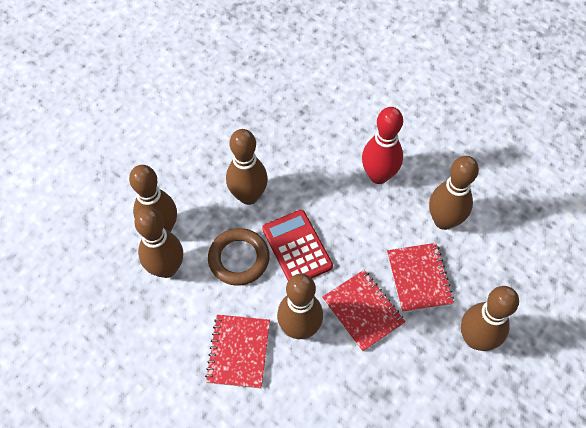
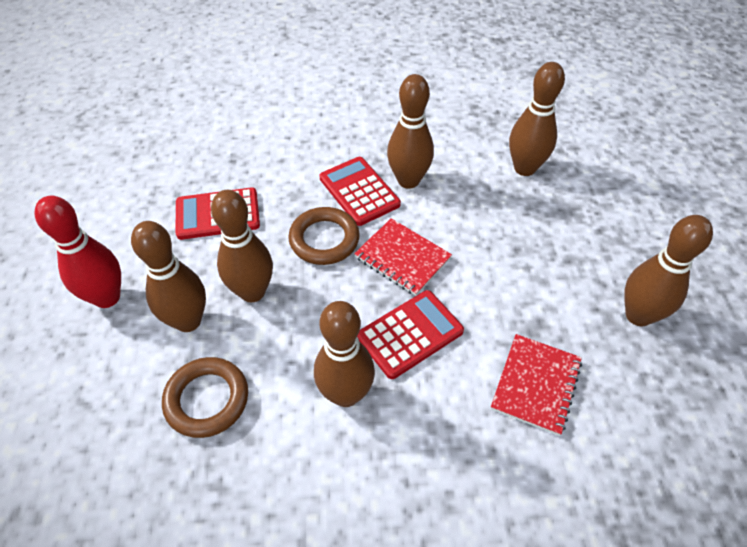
brown ring: [208,228,269,286] = 1 -> [162,357,248,438] [288,207,360,265] = 2
red calculator: [262,210,333,281] = 1 -> [175,187,260,240] [319,157,401,226] [357,290,464,379] = 3
red notebook: [205,314,270,389] [322,270,405,352] [387,243,454,312] = 3 -> [354,218,452,296] [491,334,582,436] = 2

